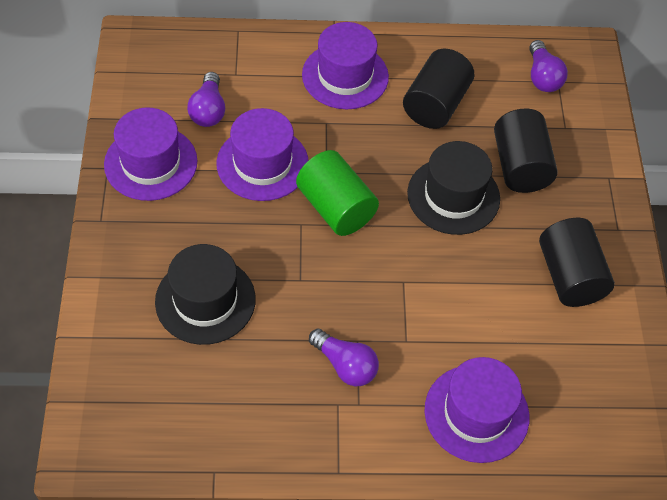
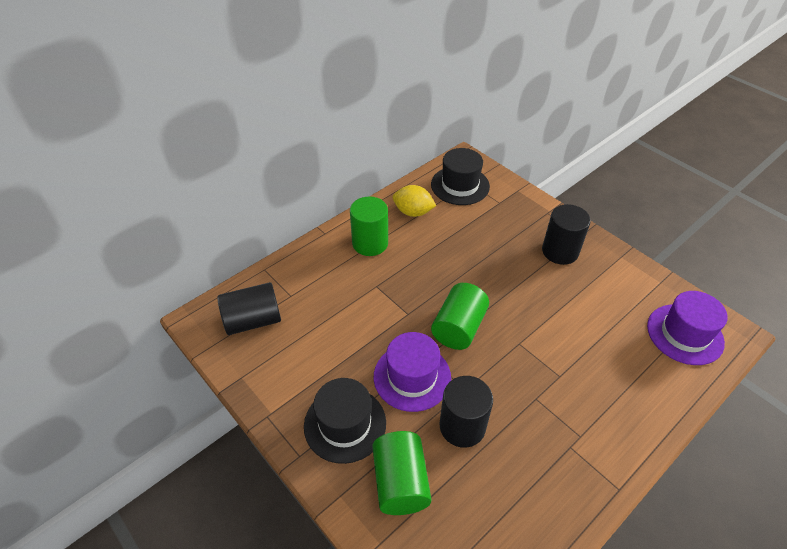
green cylinder: [296,150,379,236] = 1 -> [350,197,388,256] [372,431,432,515] [431,283,489,350] = 3
purple hat: [104,108,198,201] [216,108,308,201] [302,22,389,109] [425,357,529,463] = 4 -> [374,332,451,412] [647,291,728,365] = 2
purple light bulb: [187,72,225,127] [309,328,379,387] [529,40,568,92] = 3 -> none = 0
yellow lemon: none = 0 -> [393,185,436,217] = 1

